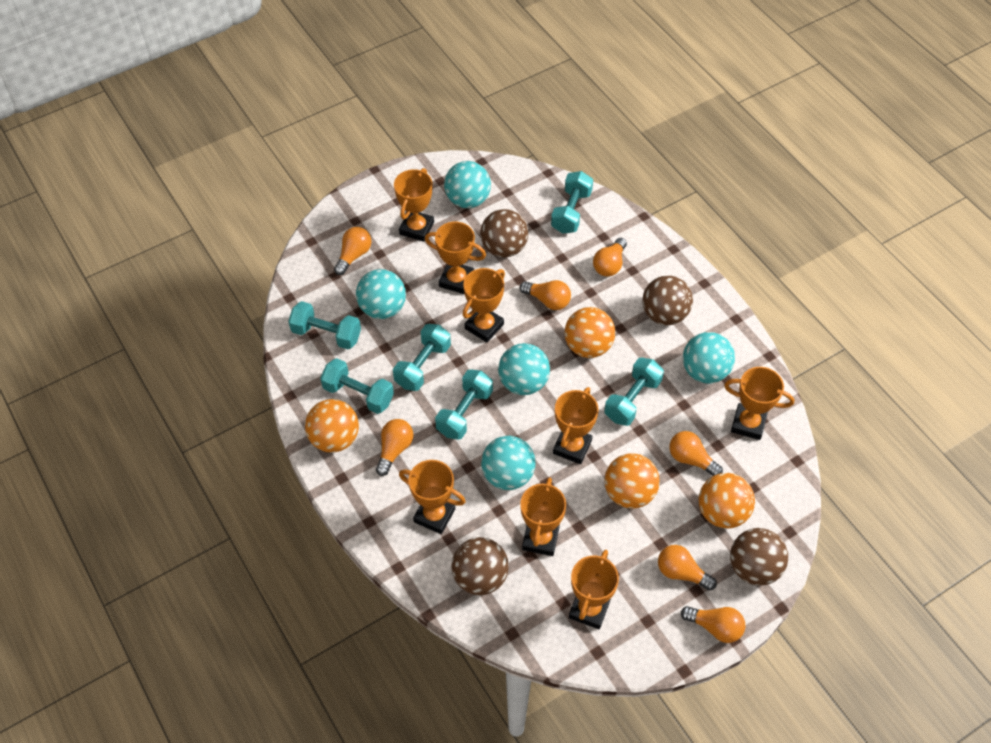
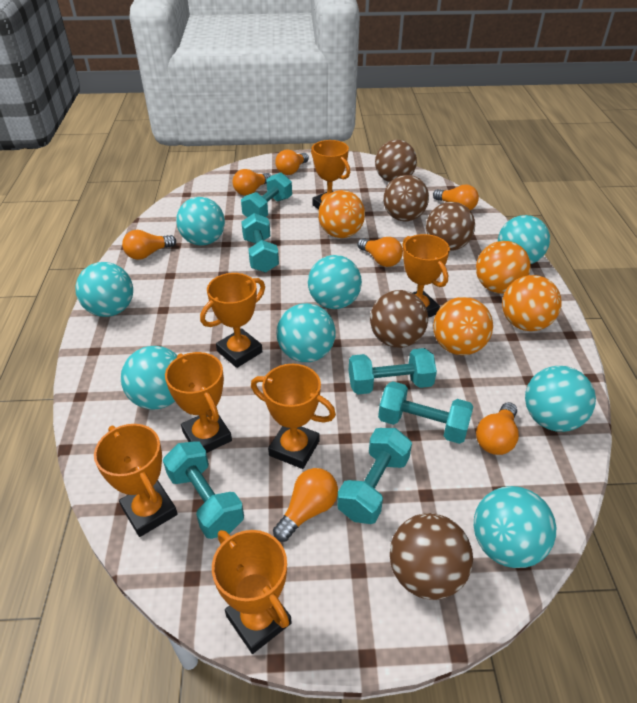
brown ball: [451,537,509,595] [480,209,528,258] [642,275,693,325] [730,528,788,586] = 4 -> [370,290,428,348] [375,140,417,182] [383,175,429,221] [390,513,473,600] [426,202,475,251] = 5
orange trophy: [394,168,434,242] [399,460,466,534] [425,222,486,294] [463,268,505,342] [520,477,566,556] [553,387,599,464] [569,550,619,629] [724,367,794,440] = 8 -> [94,424,178,537] [165,352,232,453] [200,273,265,368] [212,530,292,654] [251,364,336,469] [311,140,350,209] [402,234,450,318] = 7
turquoise ball: [356,269,406,319] [444,161,491,208] [481,436,536,490] [498,343,550,395] [683,332,735,384] = 5 -> [75,262,133,317] [121,346,177,410] [176,197,225,246] [277,303,336,362] [308,255,362,309] [474,486,556,568] [498,215,550,264] [525,366,596,432] = 8

